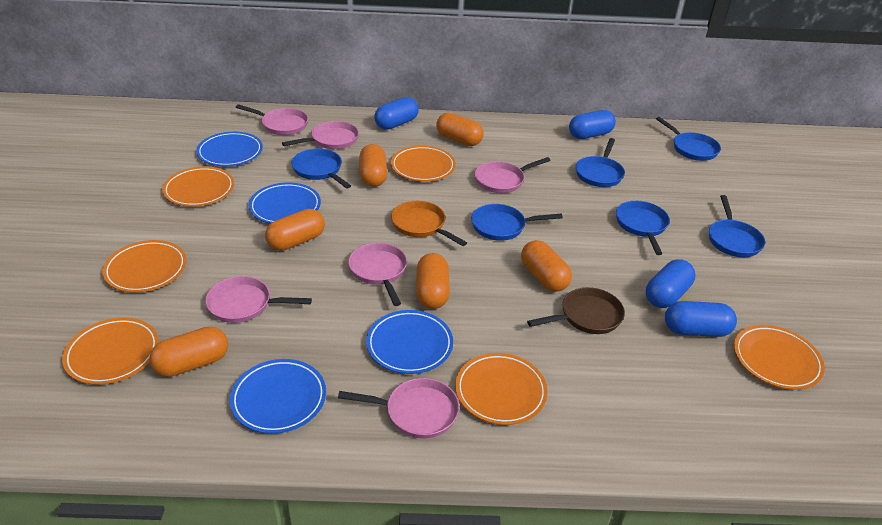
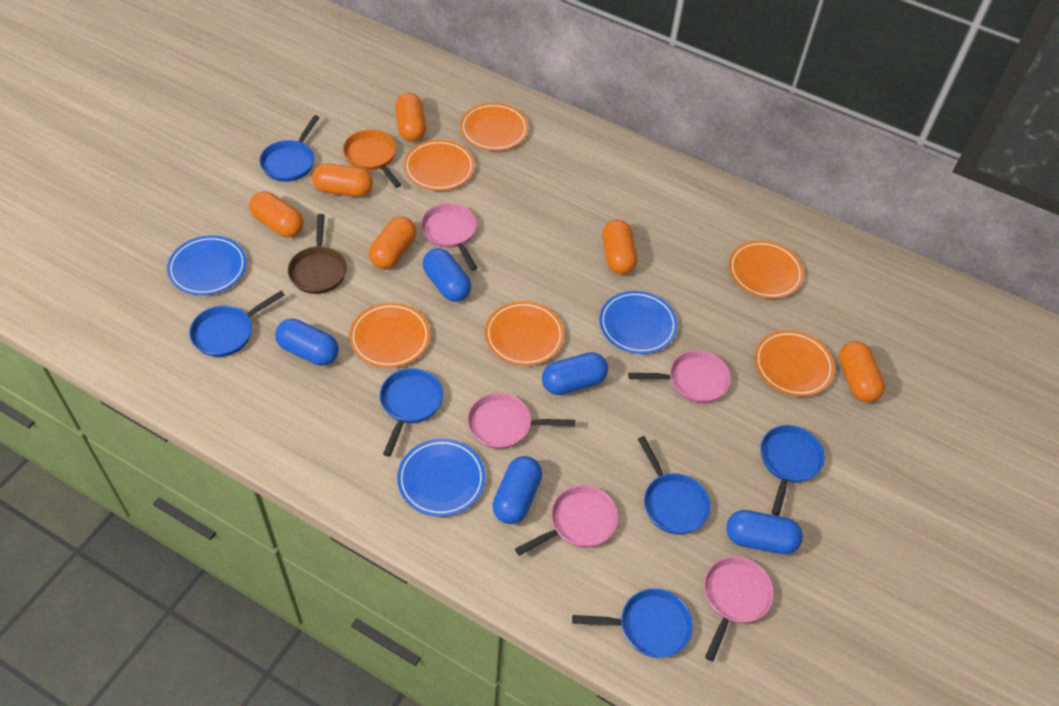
blue capsule: [374,97,419,130] [569,110,616,139] [646,259,695,308] [665,301,737,337] = 4 -> [275,319,339,366] [423,248,471,302] [492,456,542,524] [542,352,608,395] [726,510,803,554] = 5
blue plate: [196,132,263,166] [230,359,326,434] [249,182,321,224] [366,310,453,374] = 4 -> [167,235,247,295] [397,439,485,517] [599,291,678,354] = 3
pink pan: [205,276,312,323] [236,104,308,135] [282,121,359,149] [338,378,459,438] [348,243,407,306] [475,157,551,193] = 6 -> [421,203,477,271] [467,393,575,449] [515,485,618,556] [628,350,731,403] [704,556,774,661] = 5

